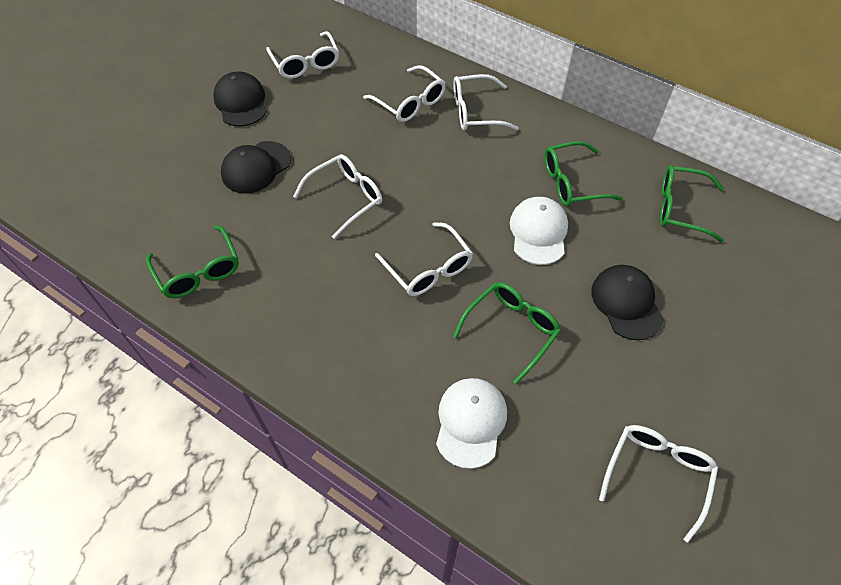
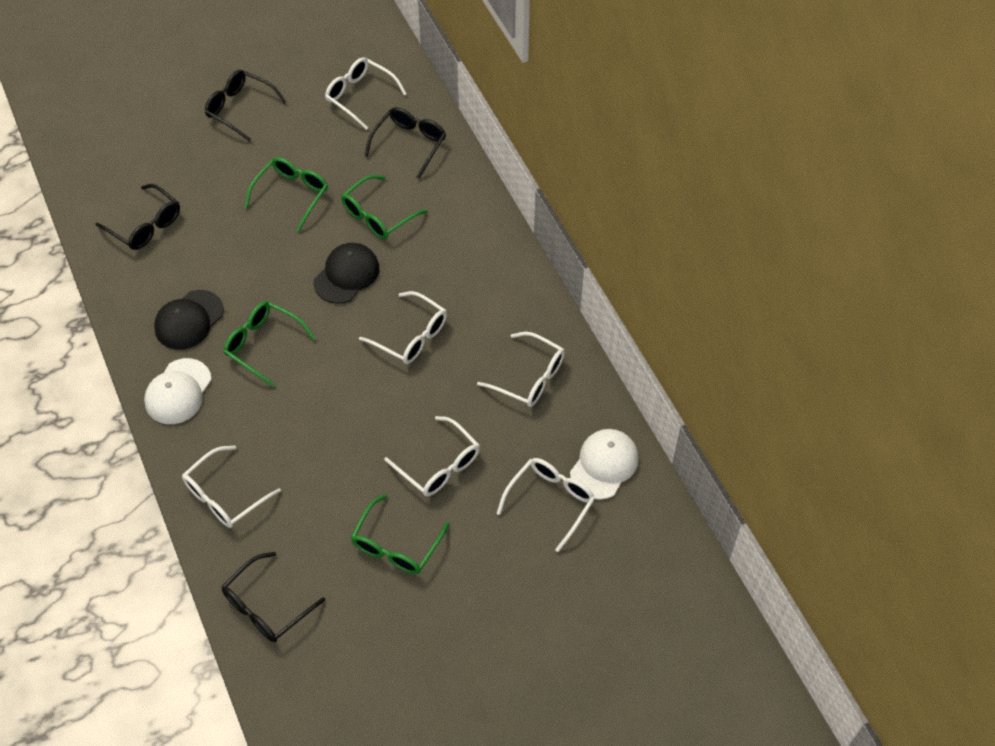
black cap: [213,71,267,127] [221,141,291,194] [591,265,664,340] = 3 -> [154,290,224,350] [314,243,379,304] = 2
black glasses: none = 0 -> [95,184,180,250] [205,70,287,142] [221,552,325,642] [365,107,446,179] = 4

